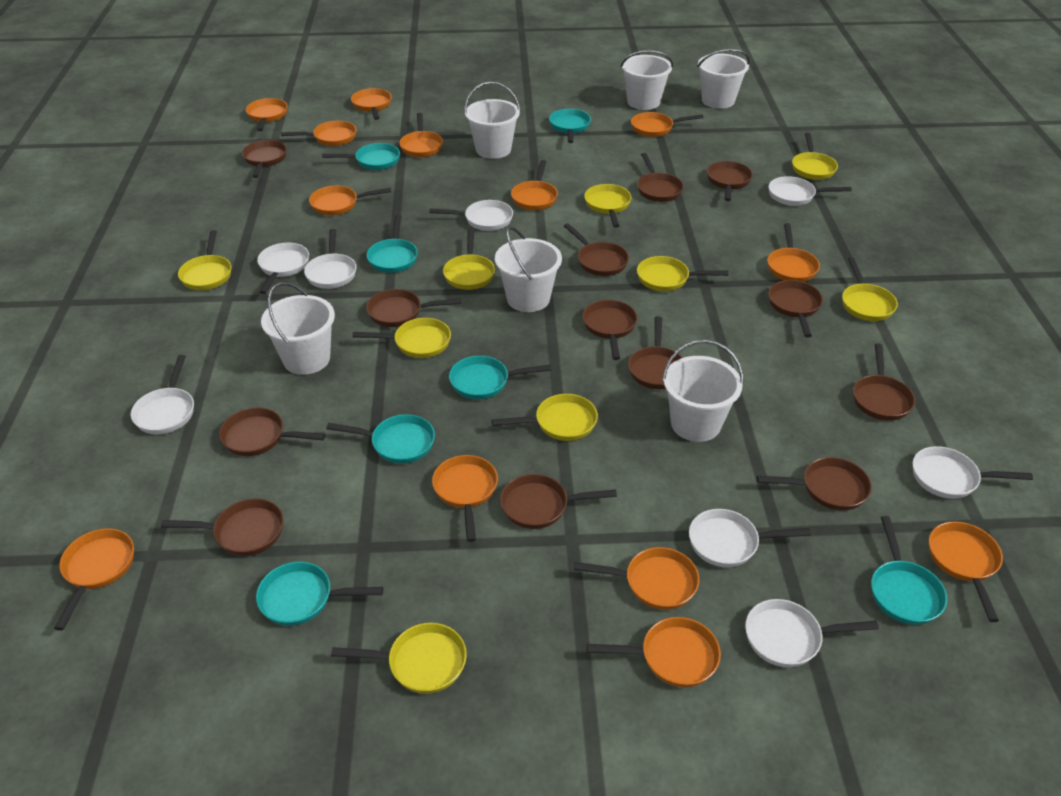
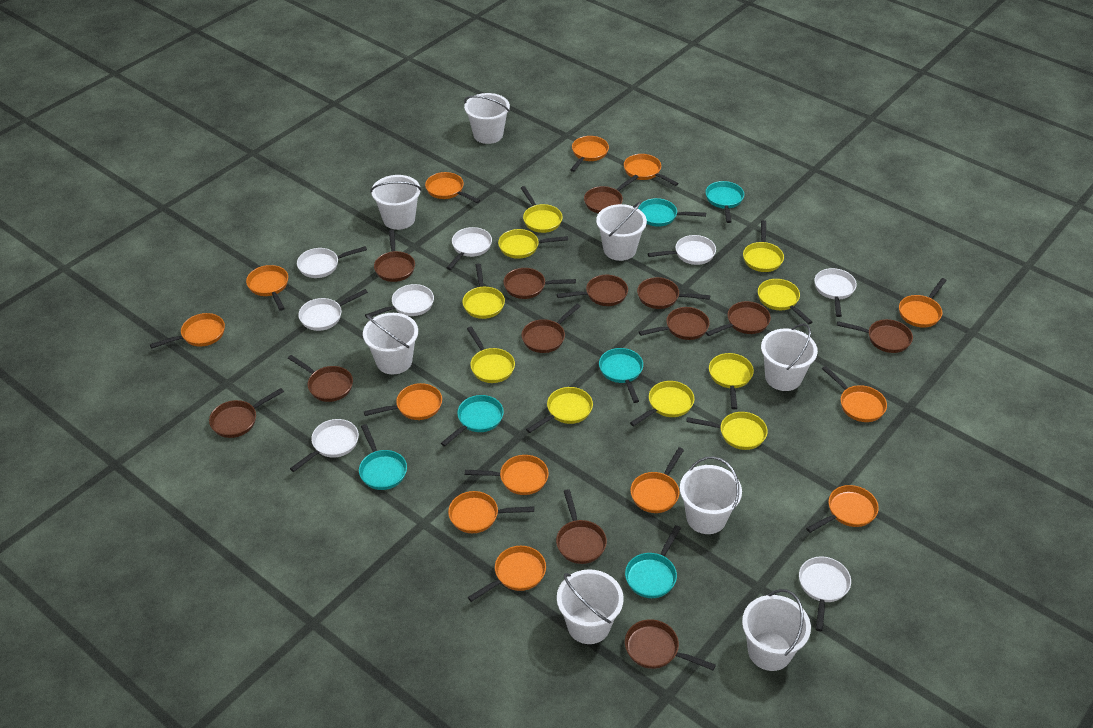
turquoise pan: [256,562,383,626] [322,143,400,170] [326,414,435,464] [367,215,418,273] [449,356,551,399] [549,109,591,143] [871,516,947,625] = 7 -> [359,424,407,490] [441,395,504,447] [599,348,643,403] [625,525,681,598] [638,198,706,227] [706,181,744,223] = 6
white bucket: [261,282,335,375] [464,82,520,159] [495,227,562,312] [620,50,673,110] [662,340,744,442] [697,49,750,109] = 6 -> [363,313,418,374] [370,175,422,230] [464,93,510,144] [557,569,624,644] [596,202,647,261] [680,456,742,534] [742,589,811,671] [761,323,818,391] = 8
yellow pan: [178,230,231,290] [331,623,467,694] [352,318,451,358] [443,230,495,290] [492,394,598,441] [584,184,631,228] [637,256,728,291] [792,133,838,180] [842,257,898,321] = 9 -> [462,264,505,319] [467,326,515,383] [498,229,568,259] [521,186,563,233] [526,387,593,433] [630,381,694,426] [686,412,768,450] [709,353,754,409] [743,220,784,272] [758,279,812,324] = 10

